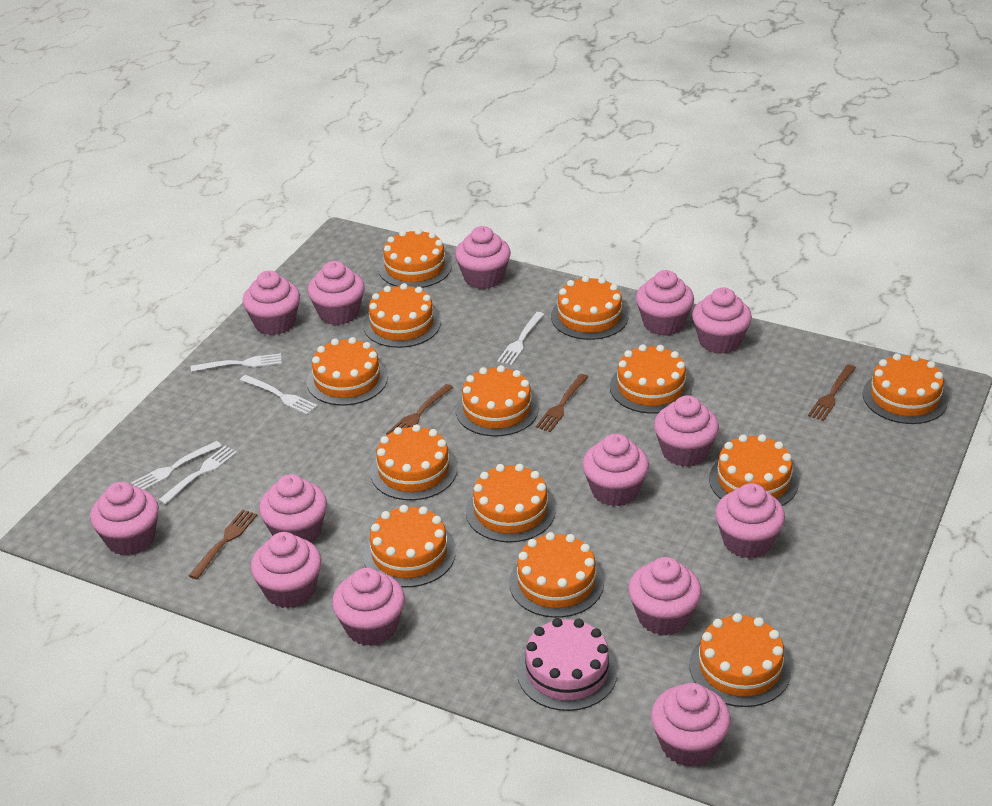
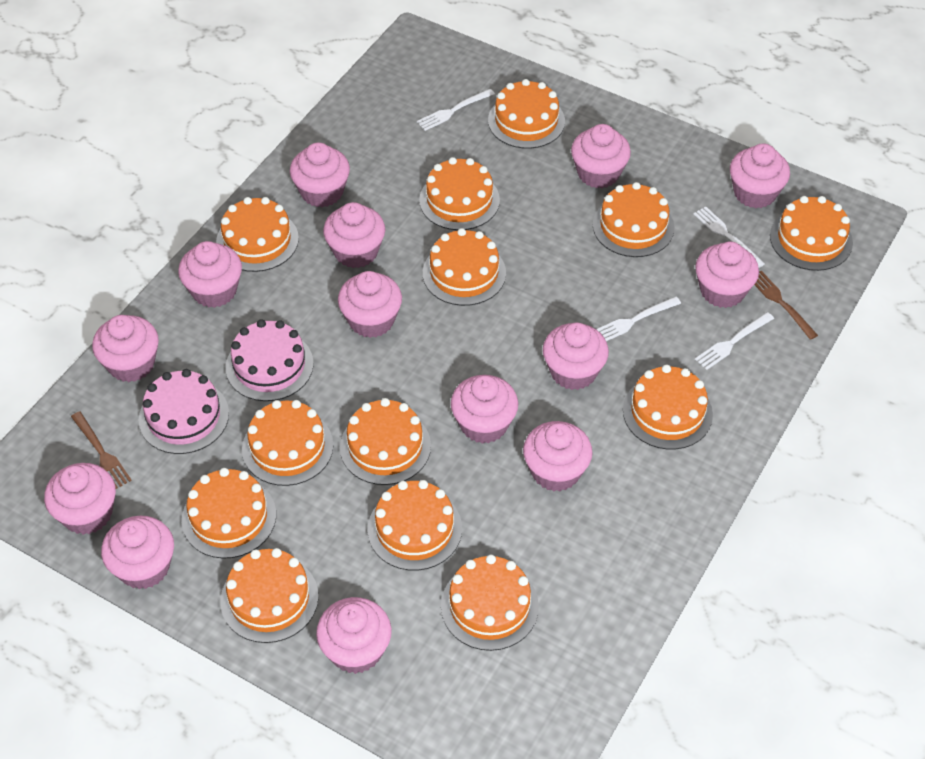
brown fork: [189,509,257,579] [386,384,453,435] [536,374,588,432] [808,364,856,421] = 4 -> [71,411,132,489] [754,271,818,340] = 2
pink cake: [517,618,617,711] = 1 -> [138,369,229,454] [226,319,313,401] = 2
white fork: [131,441,221,490] [158,446,237,504] [191,353,282,372] [240,375,318,415] [497,312,544,365] = 5 -> [417,89,495,131] [596,297,681,341] [694,206,765,268] [695,312,774,370] = 4

